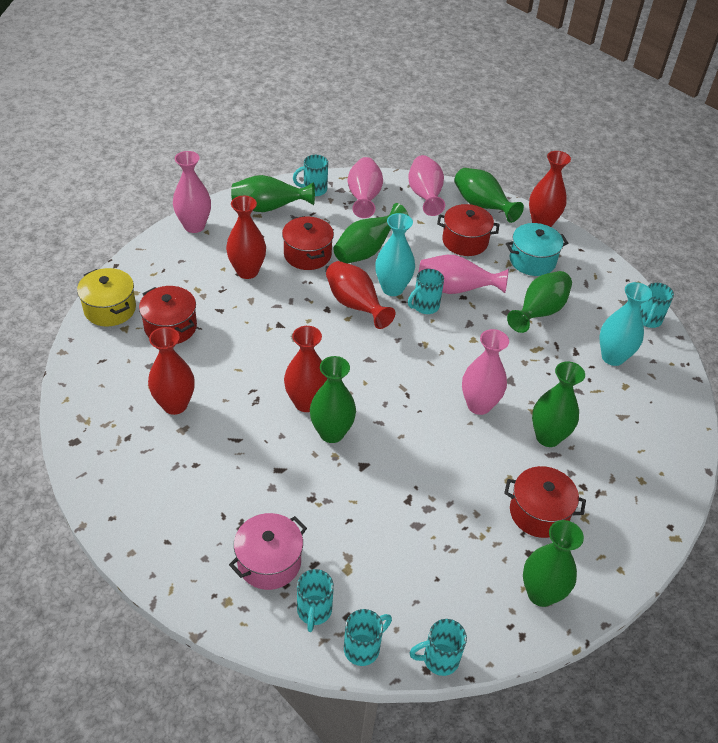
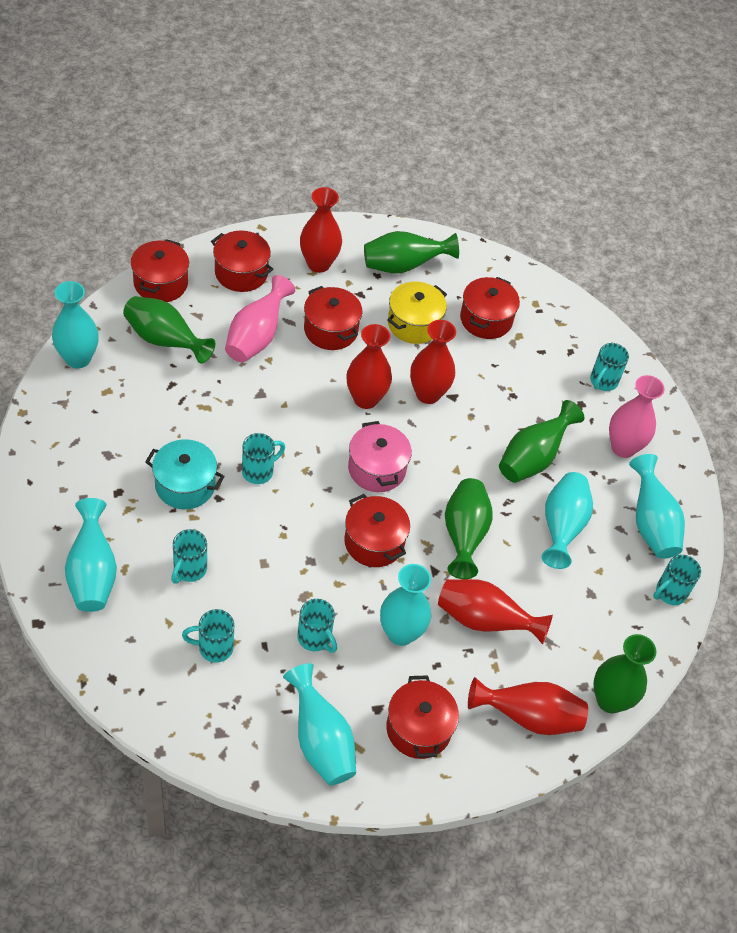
green vase: [231,175,315,212] [310,356,356,443] [333,203,409,264] [454,168,524,223] [507,271,572,333] [523,520,584,607] [532,361,585,447] = 7 -> [123,296,215,364] [364,231,459,273] [445,478,493,579] [499,400,584,483] [593,634,656,713] = 5
pink vase: [173,151,211,233] [348,157,383,218] [408,155,445,216] [419,255,509,294] [462,329,509,415] = 5 -> [225,275,295,362] [609,375,665,458] = 2
red pot: [139,286,197,344] [282,216,334,270] [437,204,499,256] [504,466,586,538] = 4 -> [131,239,189,302] [211,231,273,292] [304,286,362,350] [344,494,410,567] [386,675,459,759] [460,277,520,339] = 6
turquoise vase: [375,213,415,296] [599,282,652,366] = 2 -> [52,281,99,369] [65,498,117,612] [283,663,356,786] [380,564,431,646] [541,472,593,569] [629,454,685,559] = 6

